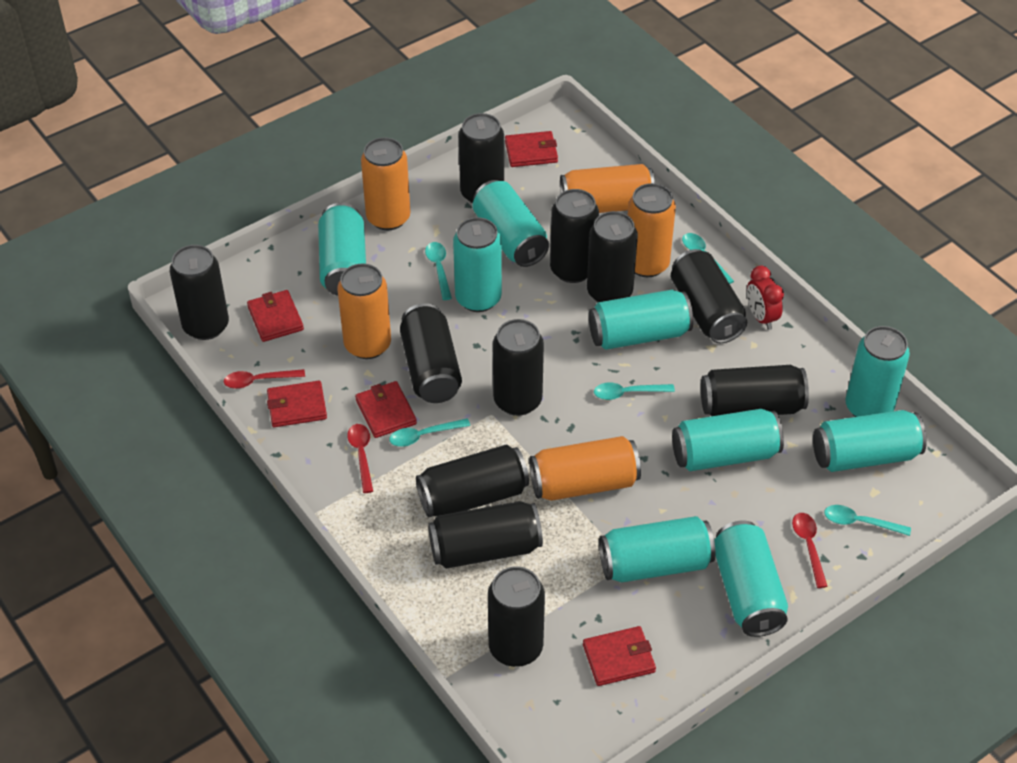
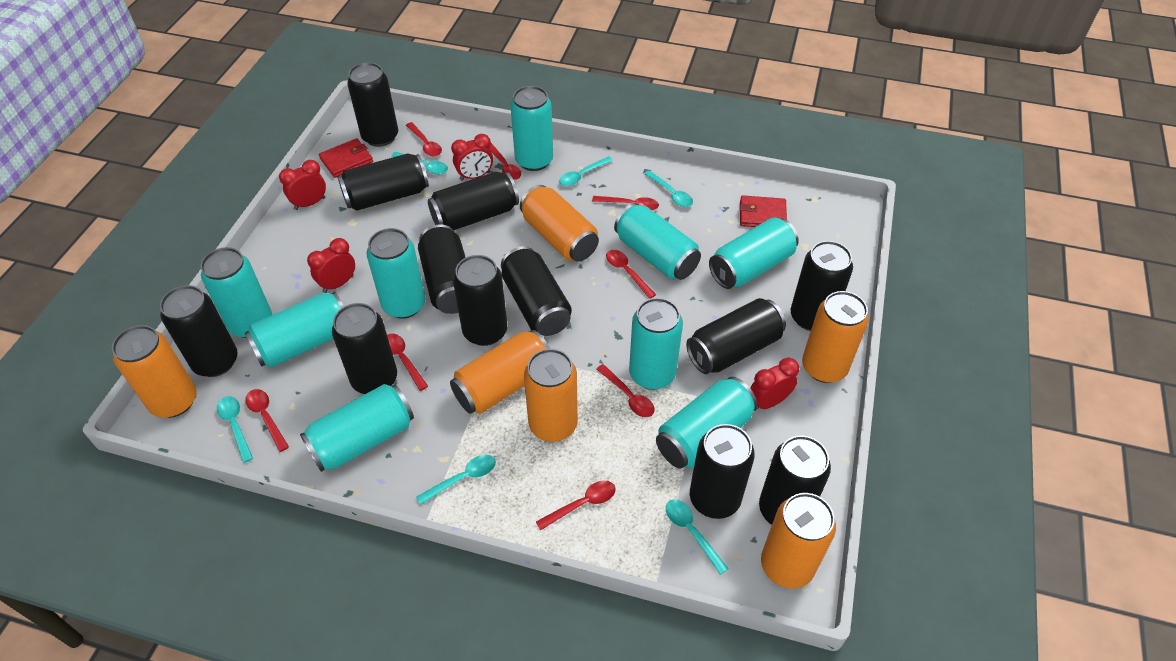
black can: [170,245,229,340] [400,303,462,403] [416,444,529,517] [428,501,543,569] [459,113,504,204] [488,566,545,667] [493,319,544,416] [550,189,599,283] [587,211,638,302] [671,249,747,343] [701,365,809,416] = 11 -> [160,285,237,377] [332,303,397,394] [338,154,429,211] [347,62,398,147] [418,224,466,314] [428,172,519,230] [453,255,507,346] [501,246,572,336] [686,298,786,374] [690,424,755,519] [759,436,831,525] [791,241,853,331] = 12
orange can: [338,263,391,359] [361,137,410,230] [529,436,641,501] [560,164,655,213] [628,183,676,277] = 5 -> [112,325,196,418] [450,330,550,414] [520,185,599,262] [524,349,578,442] [761,493,836,589] [802,291,869,383] = 6
red clock: [747,266,784,330] = 1 -> [279,160,326,210] [307,238,355,293] [451,134,493,181] [750,358,799,411] = 4
red spoon: [224,369,305,389] [347,424,373,493] [792,513,828,588] = 3 -> [245,389,289,452] [387,334,428,391] [406,122,442,157] [489,143,521,180] [536,481,616,530] [592,196,659,210] [596,364,655,417] [606,250,656,299] = 8
red wallet: [247,290,304,342] [267,381,327,427] [355,381,417,438] [505,131,558,167] [583,626,656,686] = 5 -> [319,138,373,178] [740,195,787,227] = 2
turquoise spoon: [389,418,470,447] [425,242,452,300] [594,383,675,400] [682,233,734,284] [824,505,911,536] = 5 -> [217,396,253,463] [392,151,448,174] [416,455,496,505] [559,156,613,186] [644,170,693,207] [666,500,729,575] = 6

